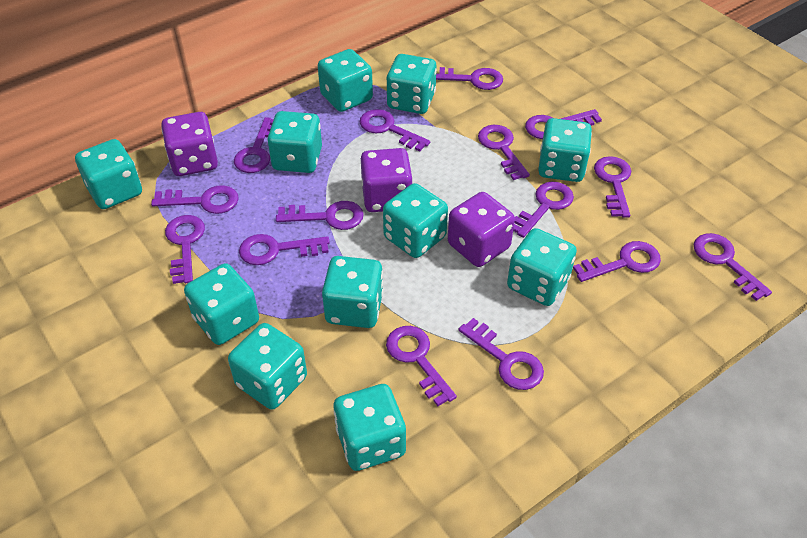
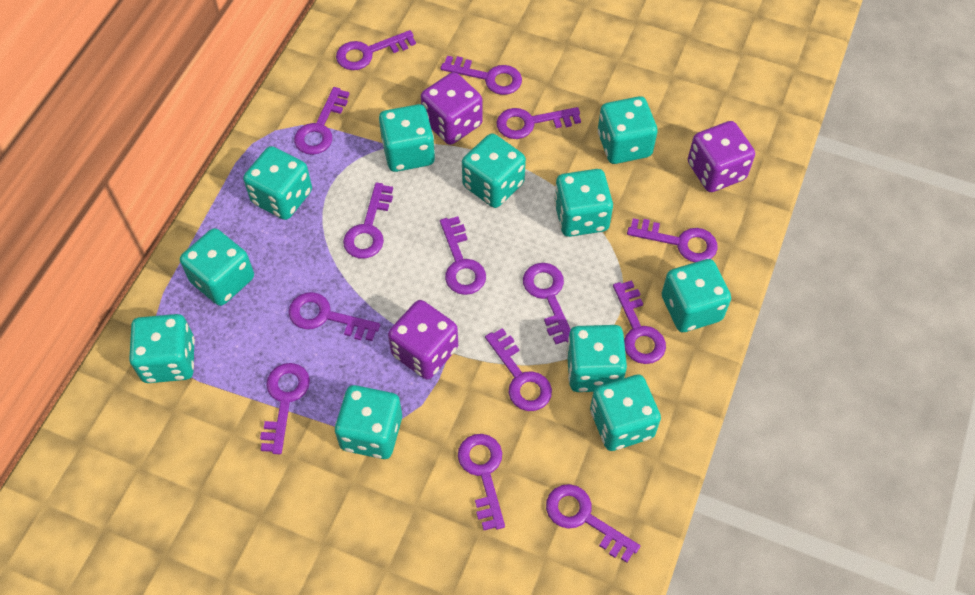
purple key: [151,185,239,214] [165,215,205,284] [234,117,274,173] [239,234,330,265] [276,201,364,230] [360,109,430,152] [386,326,457,406] [436,67,503,90] [459,318,544,390] [478,125,530,180] [513,182,574,238] [525,109,602,139] [573,241,661,282] [594,156,631,218] [693,233,772,301] = 15 -> [260,363,310,454] [289,292,380,341] [294,87,349,155] [336,30,416,70] [343,183,393,259] [440,216,486,295] [441,56,522,95] [458,434,505,530] [485,328,552,411] [496,107,581,139] [523,263,571,344] [546,484,640,563] [613,281,666,364] [627,218,718,262] = 14

